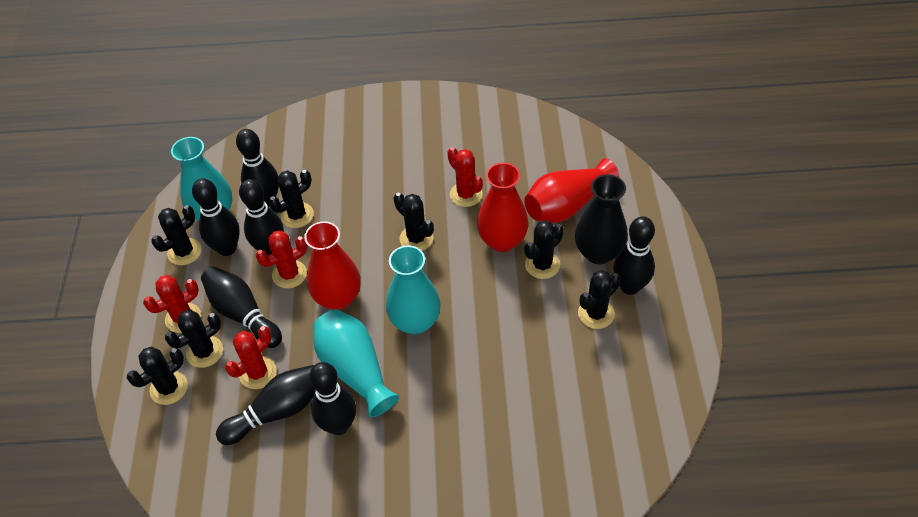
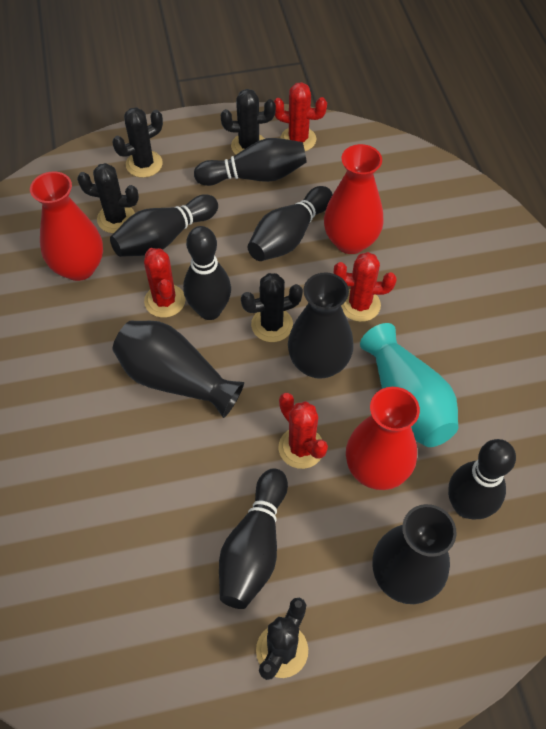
black bowling pin: [192,178,240,256] [201,266,282,348] [216,365,315,445] [236,129,279,207] [239,179,284,255] [309,362,356,435] [613,216,655,295] = 7 -> [110,194,218,257] [183,226,231,320] [194,138,307,186] [219,468,288,609] [248,186,333,261] [448,439,516,519] = 6
black cactus: [127,347,188,405] [151,205,202,265] [165,310,223,368] [269,170,314,228] [393,193,434,251] [524,220,564,279] [578,270,621,329] = 7 -> [77,163,139,233] [112,107,163,178] [221,89,276,154] [241,273,303,342] [256,598,308,680] = 5
black vase: [575,174,628,264] = 1 -> [112,321,244,418] [288,272,354,379] [372,504,457,604] = 3
turquoise vase: [171,137,233,221] [313,309,399,417] [386,245,441,334] = 3 -> [360,323,458,447] = 1

